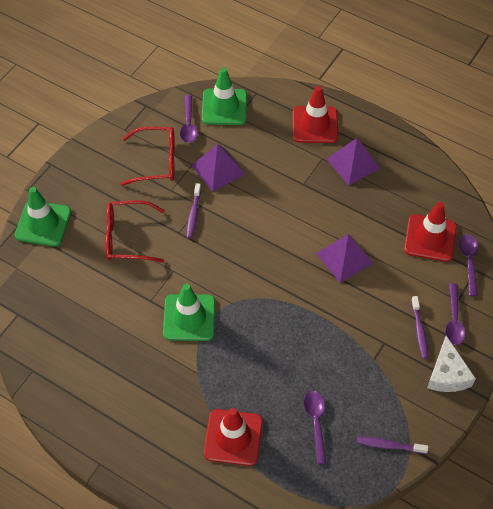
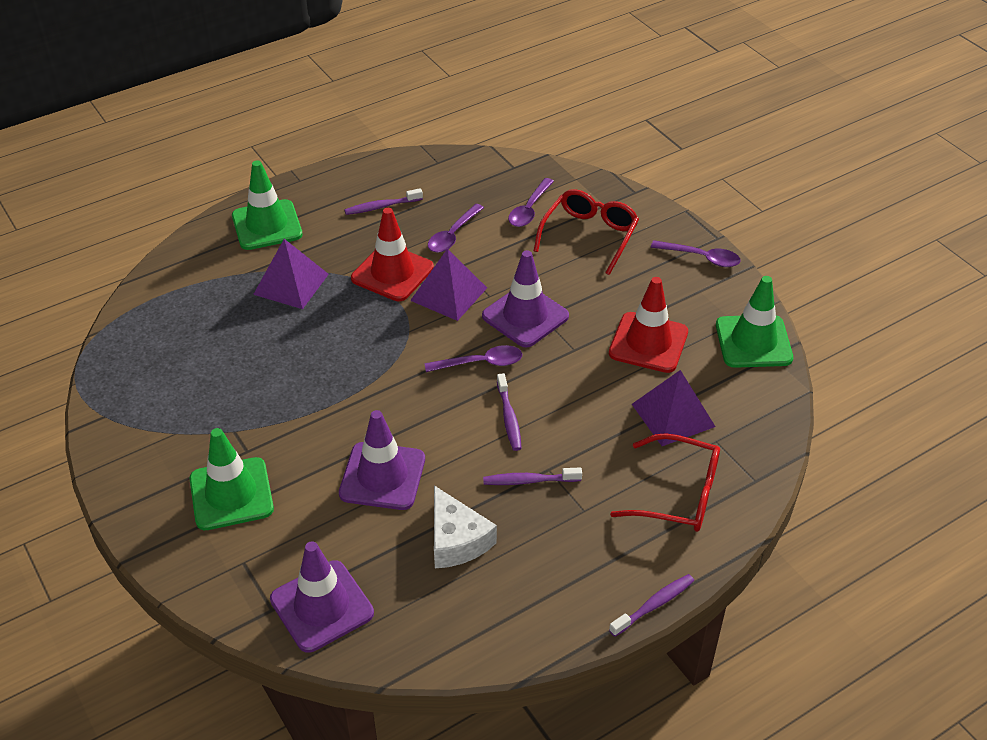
purple toothbrush: [187,183,201,238] [356,437,429,454] [411,296,428,359] = 3 -> [344,188,423,215] [483,467,582,485] [497,373,522,451] [609,574,694,637] = 4
purple traffic cone: none = 0 -> [270,541,374,653] [339,410,425,510] [482,250,569,347] = 3
red traffic cone: [204,408,263,466] [293,86,338,143] [404,202,457,262] = 3 -> [351,208,434,301] [609,277,688,373] = 2

